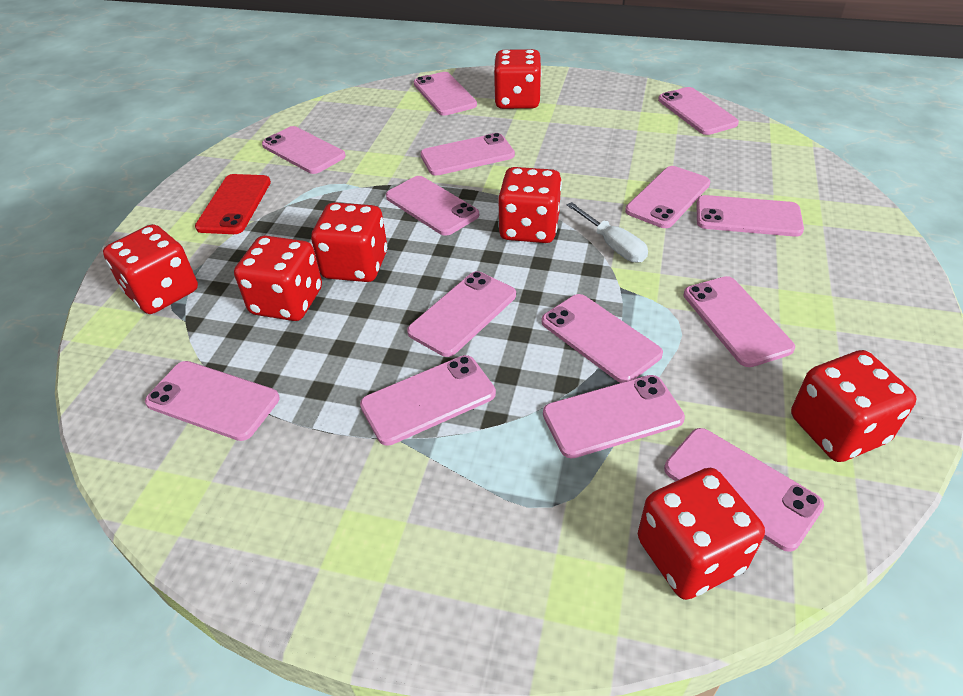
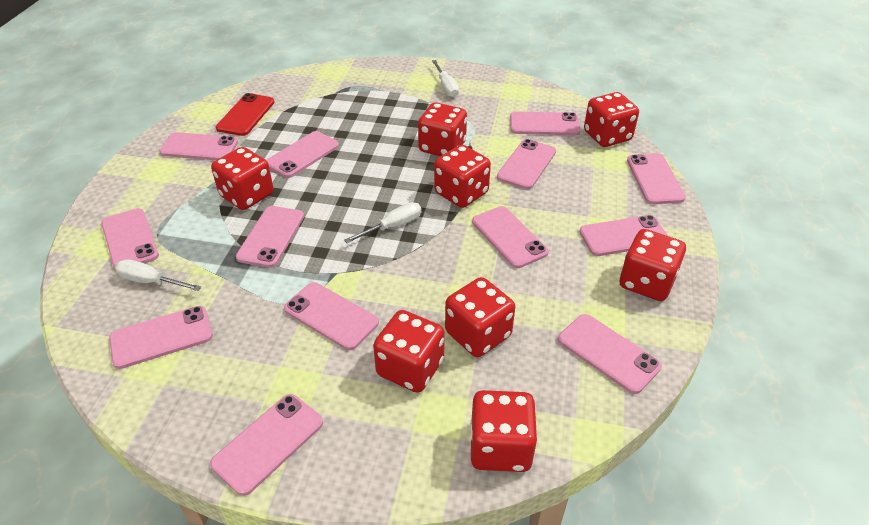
pink phone: [145,361,279,441] [262,126,346,174] [360,355,496,446] [386,176,479,236] [407,271,516,357] [414,72,477,116] [420,133,515,176] [541,294,663,383] [543,375,685,459] [625,166,710,228] [658,87,739,135] [664,428,824,552] [683,276,795,367] [696,195,804,237] = 14 -> [101,208,159,269] [109,306,213,369] [159,132,238,160] [210,394,323,496] [236,206,304,268] [266,131,339,178] [284,282,379,350] [472,206,549,268] [497,139,556,189] [510,111,580,135] [558,314,662,394] [579,215,668,256] [627,154,686,204] = 13
red dice: [103,224,198,314] [234,235,322,321] [311,202,387,282] [494,49,542,109] [498,167,562,243] [638,468,765,600] [791,350,917,462] = 7 -> [211,147,274,210] [373,310,445,393] [418,102,467,156] [434,145,491,208] [445,277,515,357] [470,390,538,472] [584,92,639,147] [620,229,686,301] = 8
white screwdriver: [567,202,648,263] = 1 -> [115,259,201,291] [344,202,421,243] [432,60,459,98] = 3

